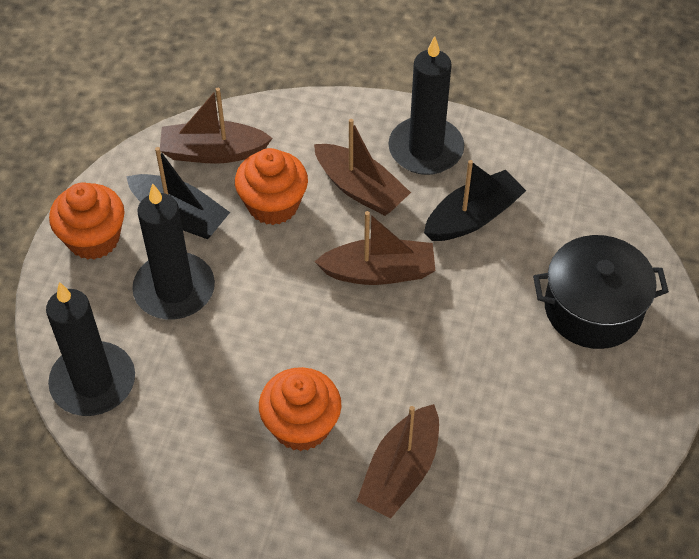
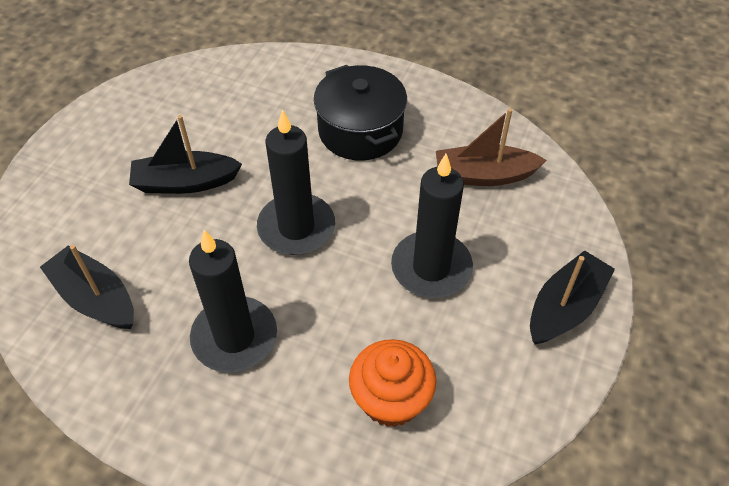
black boat: [126,147,230,239] [424,160,526,241] = 2 -> [40,245,134,329] [129,115,242,194] [530,250,615,345] = 3
brown boat: [160,88,273,164] [314,119,411,216] [314,211,436,285] [357,404,439,518] = 4 -> [436,108,547,186] = 1
orange cupcake: [49,182,125,260] [235,148,308,225] [259,367,341,451] = 3 -> [349,339,437,427] = 1

